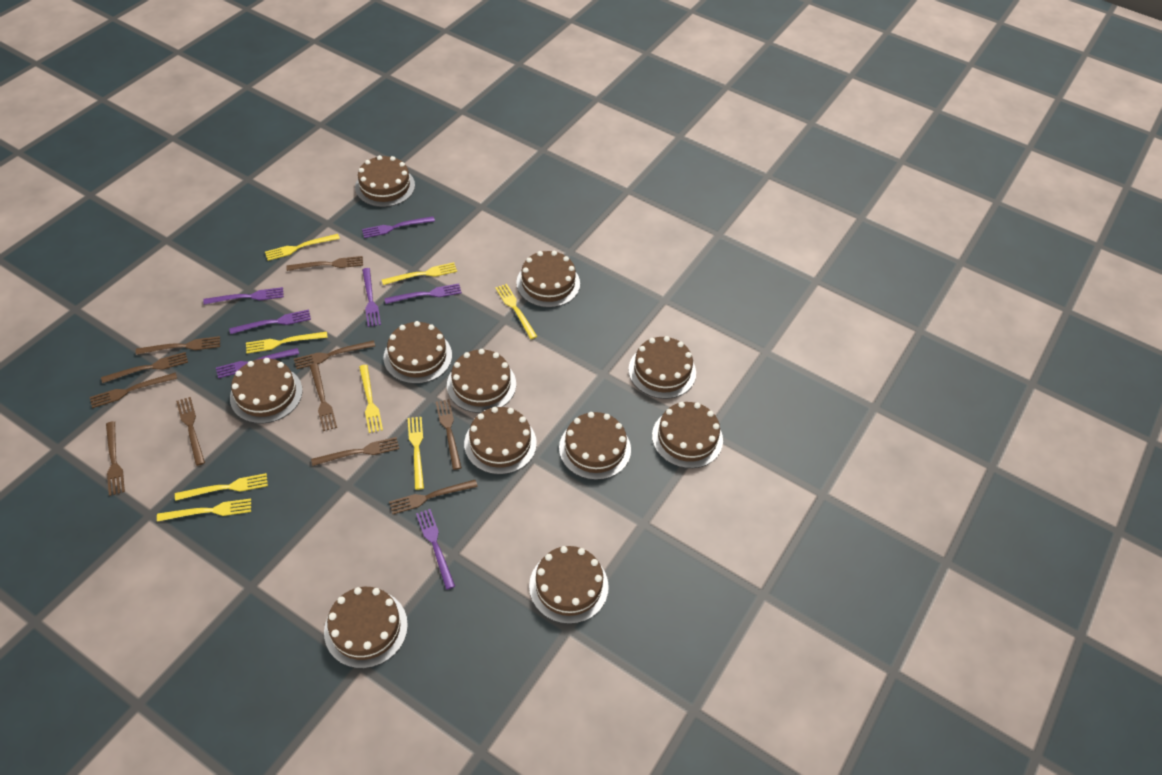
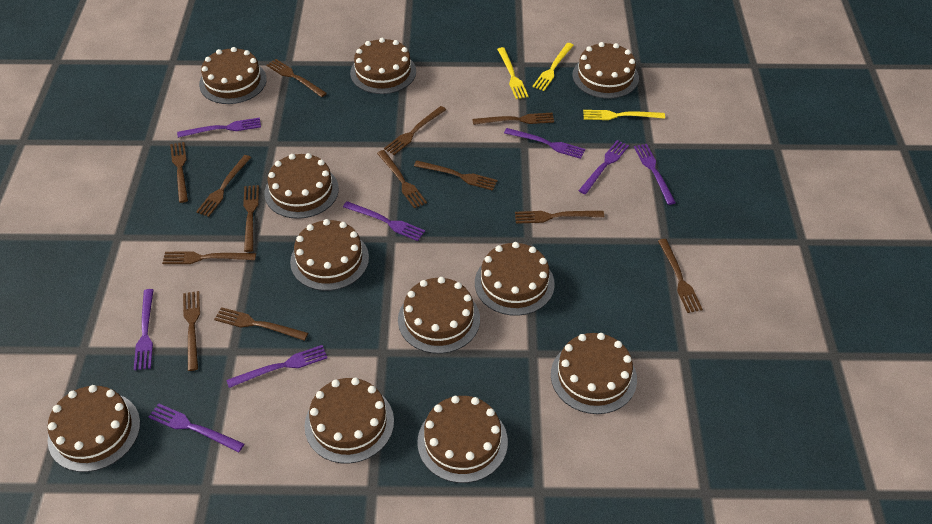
brown fork: [90,373,177,408] [101,352,188,383] [106,421,125,496] [136,336,220,355] [176,397,205,466] [286,256,363,271] [294,340,375,369] [310,364,337,431] [311,437,399,466] [389,480,478,514] [436,399,462,470] = 11 -> [162,251,256,264] [170,142,188,203] [183,291,200,371] [196,155,251,217] [214,307,308,341] [243,185,259,252] [266,59,327,97] [377,150,427,208] [384,106,446,155] [414,161,498,191] [472,113,554,125] [515,211,604,224] [658,239,703,313] = 13
purple fork: [203,287,284,305] [216,348,299,378] [229,309,311,334] [362,216,435,238] [362,268,381,327] [384,284,462,304] [416,509,455,590] = 7 -> [134,289,154,370] [149,403,244,453] [177,118,261,138] [226,345,327,388] [343,201,425,241] [504,128,585,159] [579,140,629,194] [634,144,676,205] = 8
yellow fork: [157,499,251,522] [175,473,268,501] [246,332,328,353] [265,234,340,261] [359,365,383,433] [382,262,457,285] [408,417,424,490] [495,284,537,339] = 8 -> [497,47,529,99] [532,43,574,91] [583,110,665,120] = 3

